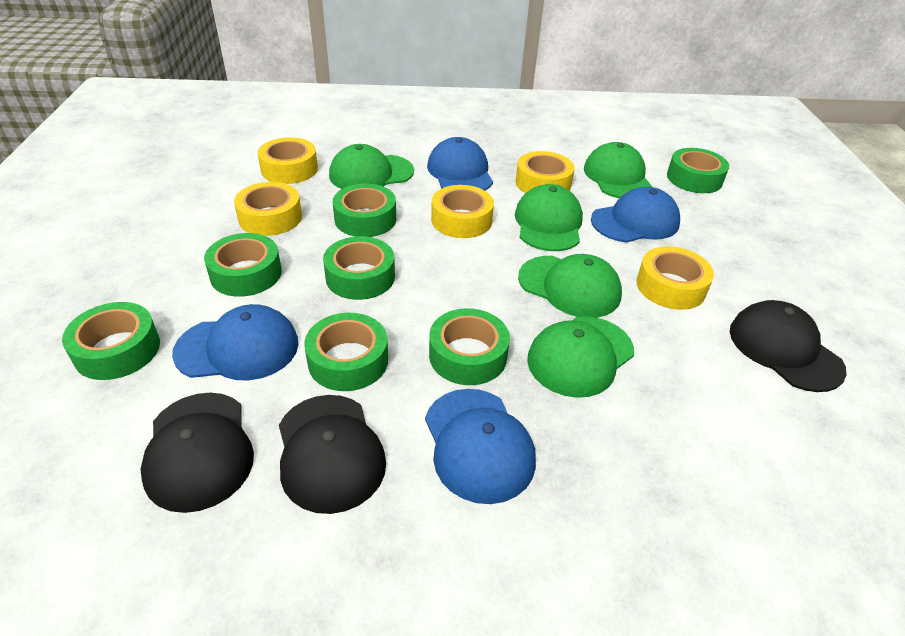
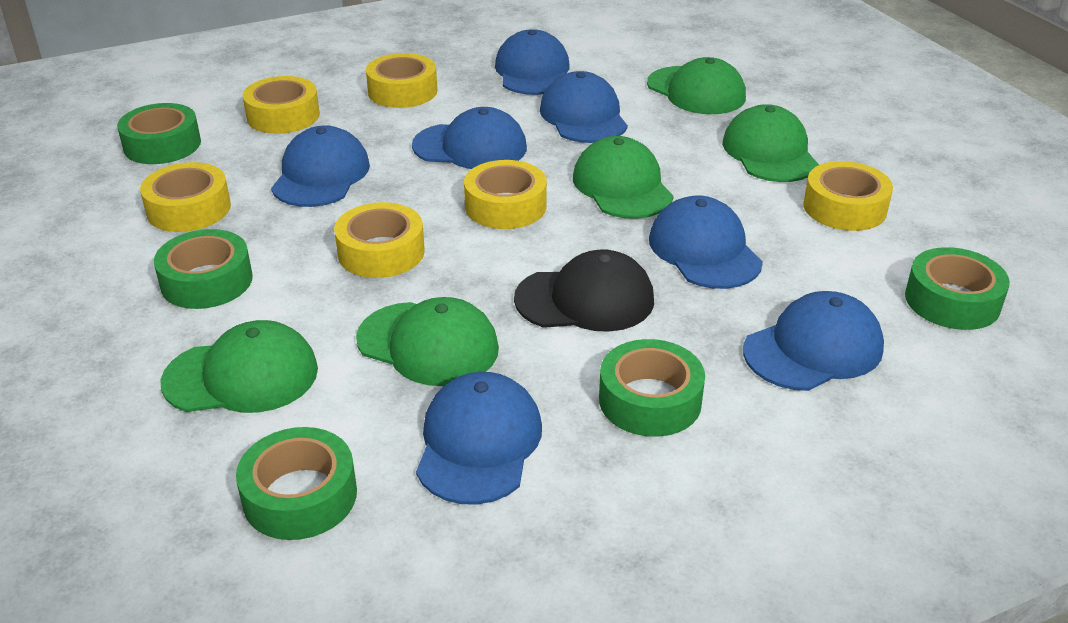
black cap: [141,393,254,513] [279,395,386,514] [730,300,847,392] = 3 -> [514,249,654,332] = 1
blue cap: [172,304,299,381] [425,389,536,504] [427,137,493,191] [591,187,680,243] = 4 -> [271,125,370,207] [412,107,527,169] [416,372,542,505] [495,29,570,95] [540,71,628,143] [649,195,763,289] [743,291,884,391] = 7
green tape: [62,302,160,380] [204,233,282,297] [304,313,388,391] [323,236,395,300] [333,184,396,237] [429,308,510,385] [667,148,729,193] = 7 -> [117,103,201,164] [154,229,253,309] [236,427,357,540] [599,339,705,437] [905,247,1010,330] = 5
yellow tape: [234,182,302,236] [257,137,318,184] [431,185,494,238] [516,151,575,193] [636,246,714,310] = 5 -> [140,162,231,232] [243,76,320,134] [334,202,425,278] [366,53,437,108] [464,160,547,229] [803,161,893,231] = 6

